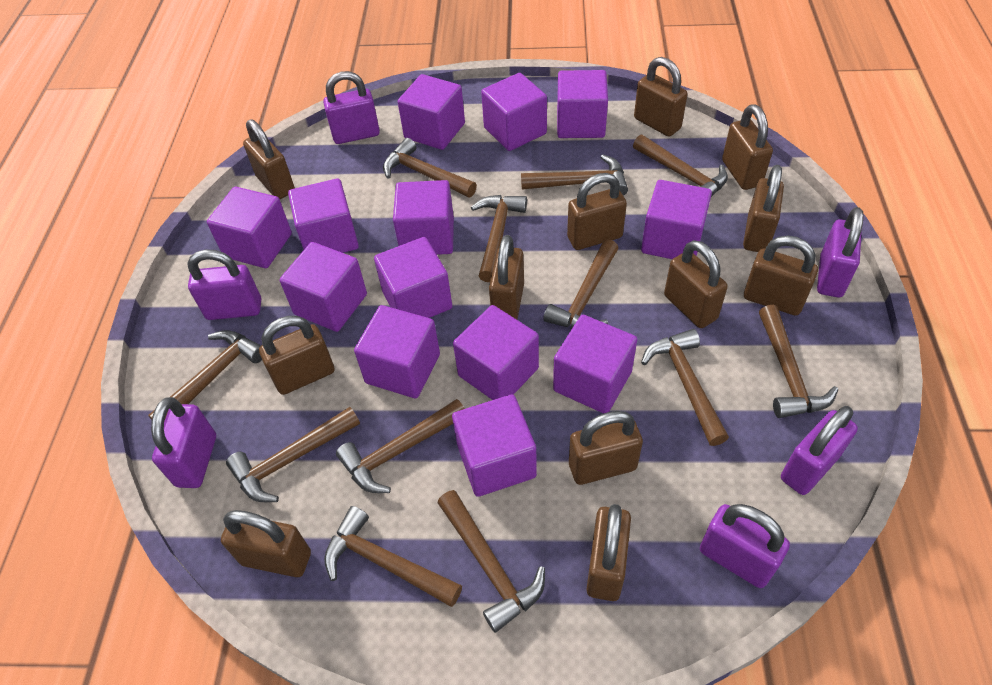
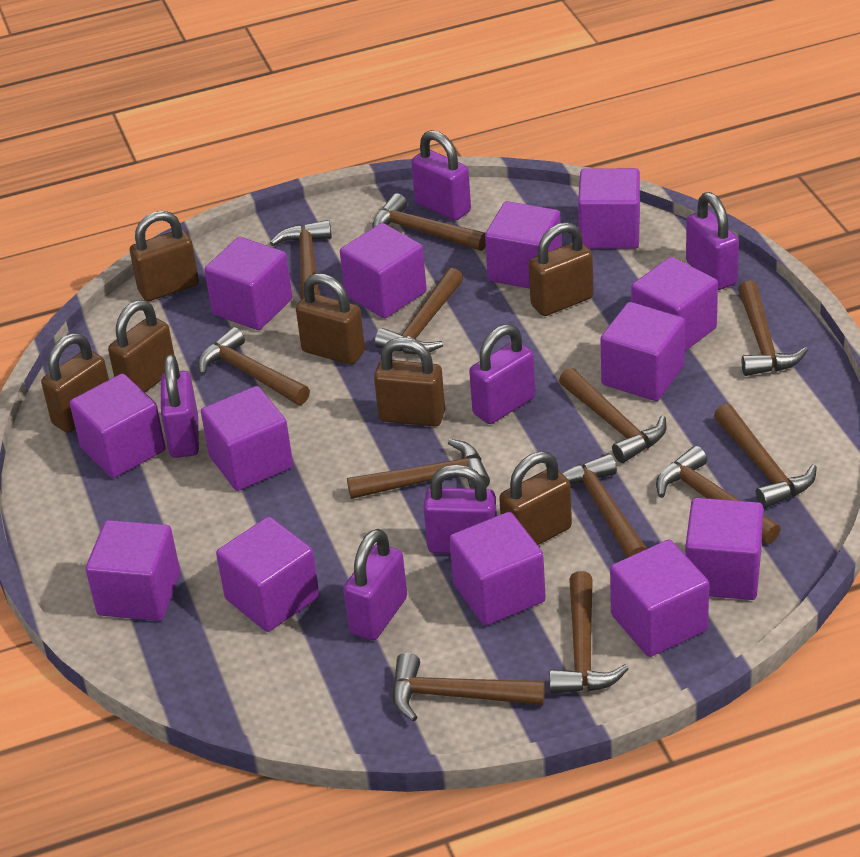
brown padlock: [221,510,311,577] [243,119,295,199] [259,316,335,395] [489,235,524,319] [567,173,627,250] [569,411,643,485] [587,504,631,601] [634,57,688,137] [664,240,728,328] [722,104,773,190] [743,165,784,252] [744,236,818,316] = 12 -> [41,333,109,433] [108,300,175,392] [130,211,199,301] [296,273,365,365] [374,337,445,427] [499,451,572,545] [529,222,593,316] = 7

